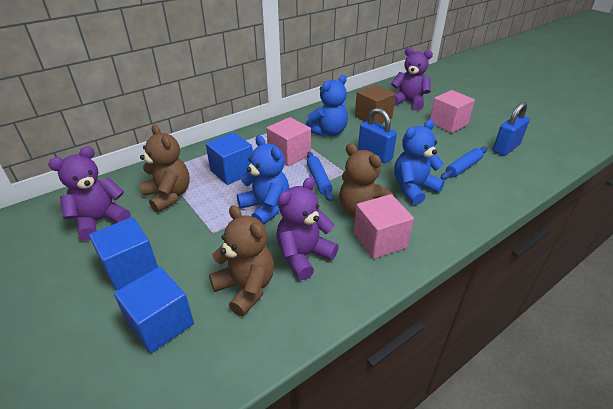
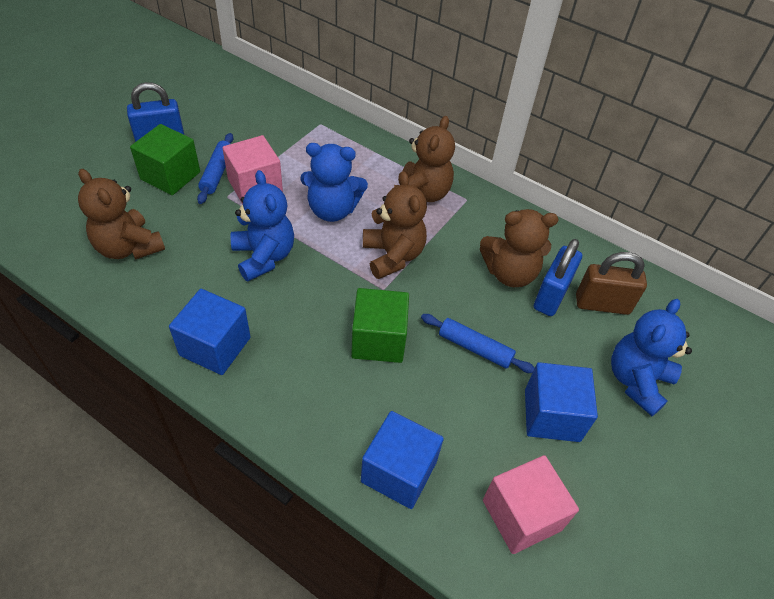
brown cube: [355,84,396,124] = 1 -> none = 0
brown padlock: none = 0 -> [576,252,647,315] = 1
brown teddy bear: [140,125,190,213] [209,205,274,317] [339,143,393,218] = 3 -> [78,169,165,260] [363,171,427,279] [394,116,455,202] [480,209,559,287] = 4
green cube: none = 0 -> [130,124,200,195] [351,288,409,363] = 2
pink cube: [266,117,311,166] [354,194,414,259] [430,90,475,133] = 3 -> [223,135,283,204] [483,455,579,554] = 2
purple teddy bear: [48,146,131,241] [276,177,339,280] [391,47,433,110] = 3 -> none = 0

